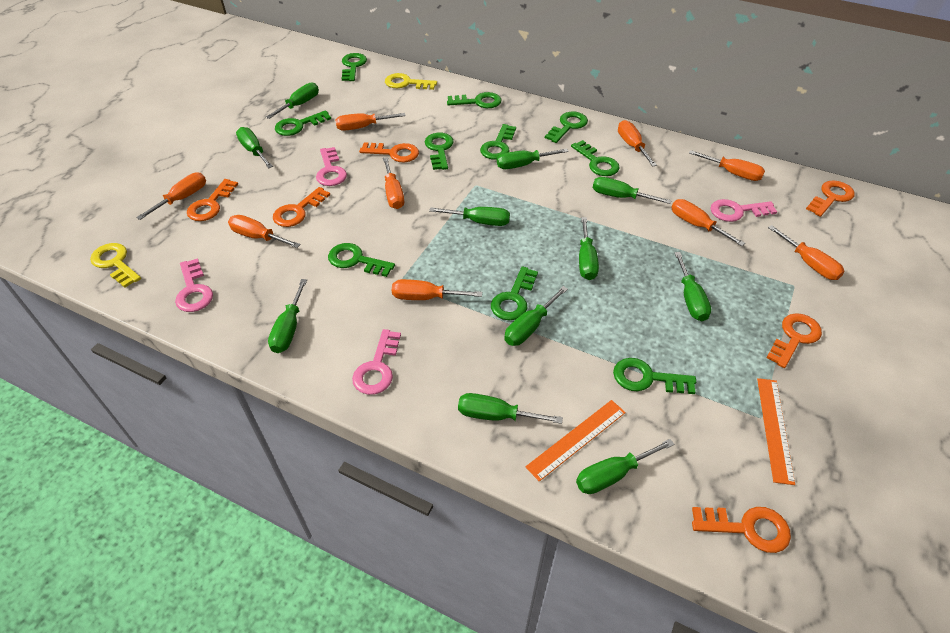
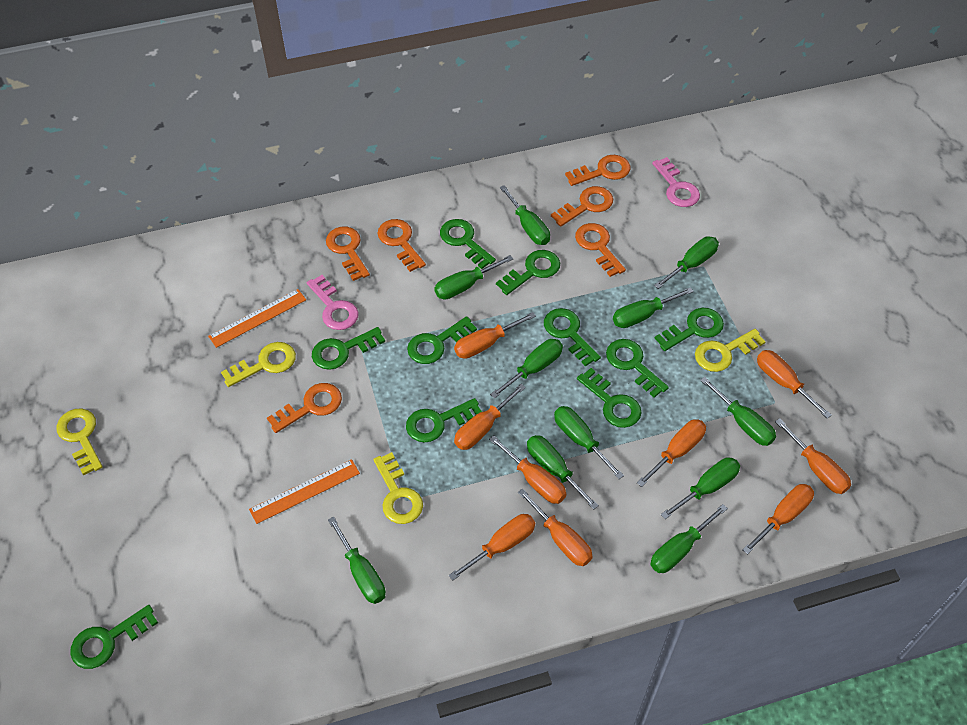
pink key: [175,258,213,312] [316,147,347,186] [352,329,401,395] [711,199,777,222] = 4 -> [307,275,359,330] [652,157,700,207] = 2
yellow key: [90,243,141,288] [385,73,437,90] = 2 -> [57,409,103,476] [221,342,296,387] [373,452,423,524] [695,329,765,372] = 4

